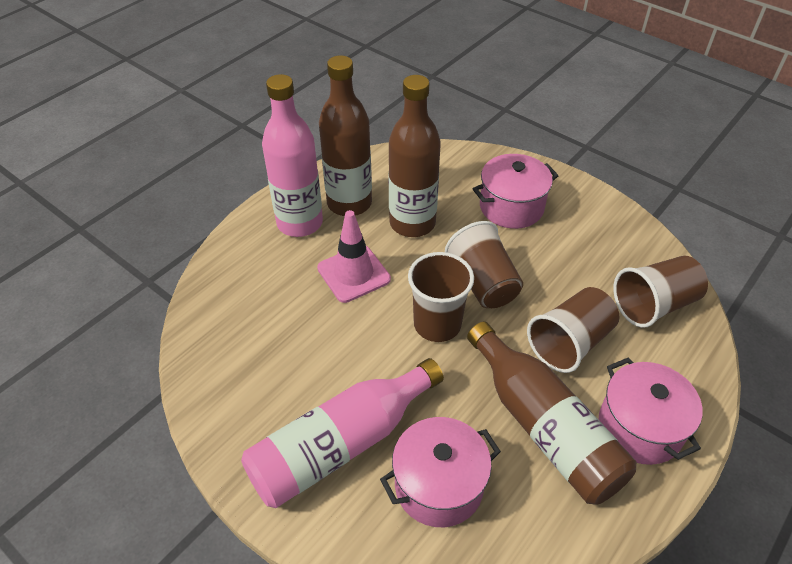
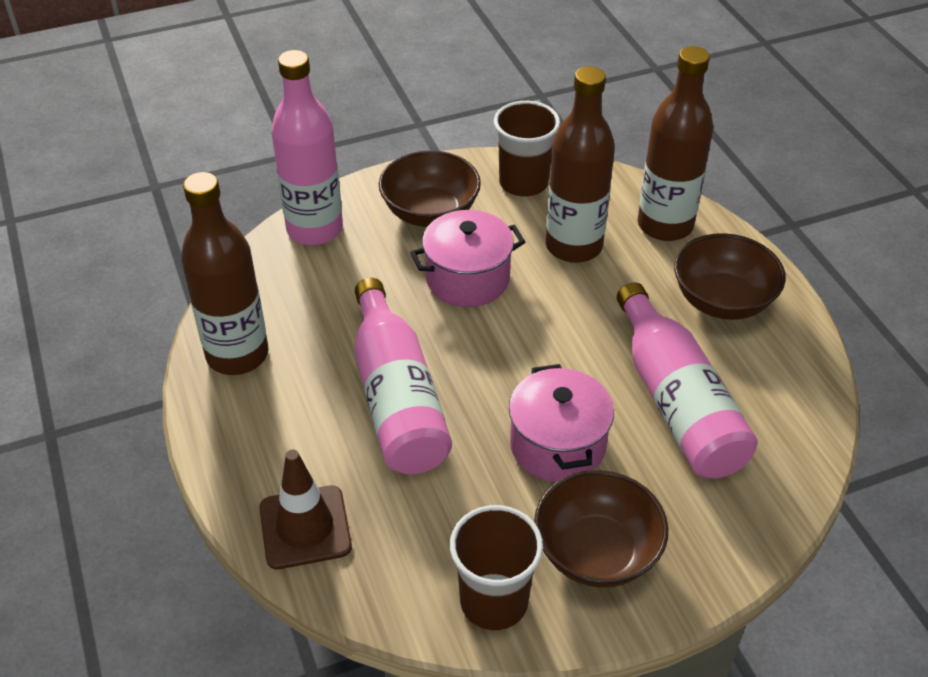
brown bowl: none = 0 -> [379,150,481,227] [534,470,668,588] [674,233,786,320] = 3
brown cup: [408,252,474,342] [445,221,523,308] [527,287,619,373] [613,256,708,328] = 4 -> [450,505,543,630] [494,101,560,196] = 2
brown traffic cone: none = 0 -> [259,450,352,569] = 1
pink bottle: [241,358,444,508] [262,74,323,237] = 2 -> [271,50,343,245] [354,278,452,474] [616,282,757,478] = 3
pink pot: [380,417,501,527] [473,154,559,229] [599,357,703,465] = 3 -> [410,210,525,307] [509,364,614,482] = 2
pink traffic cone: [317,210,391,303] = 1 -> none = 0

